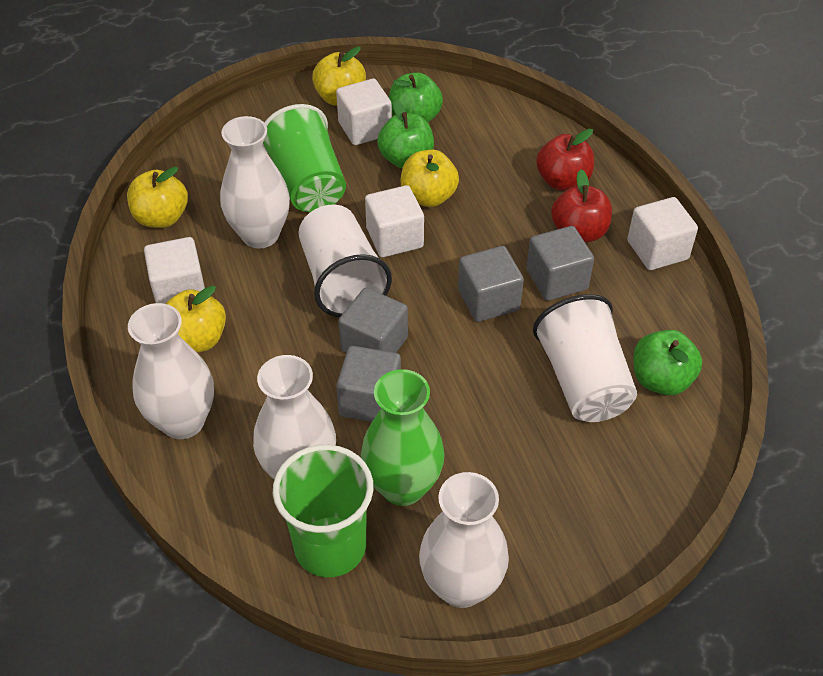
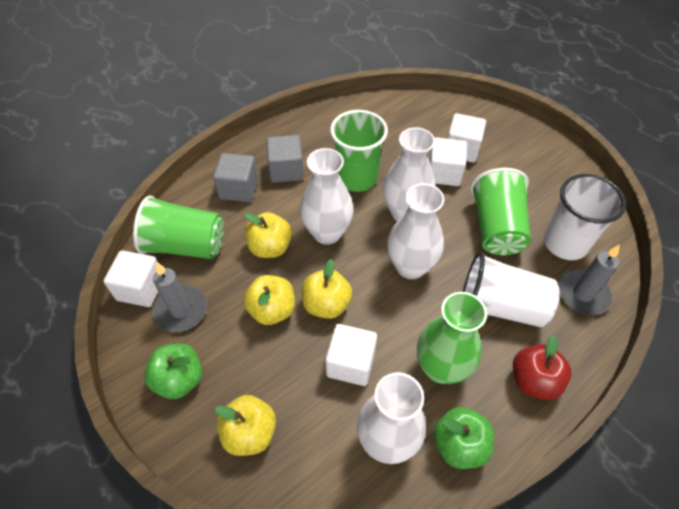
green apple: [377,100,434,168] [389,72,443,122] [633,330,702,395] = 3 -> [144,343,202,399] [433,407,494,469] = 2
green cup: [262,104,346,212] [273,445,373,577] = 2 -> [133,196,224,259] [330,110,388,192] [471,168,531,255] = 3
grey candle: none = 0 -> [152,262,207,332] [558,244,620,315] = 2
grey cube: [336,346,401,422] [338,288,408,353] [458,246,524,322] [527,226,594,301] = 4 -> [213,153,258,202] [266,135,304,183] = 2
red apple: [536,129,594,191] [551,170,612,243] = 2 -> [513,336,572,400] = 1

